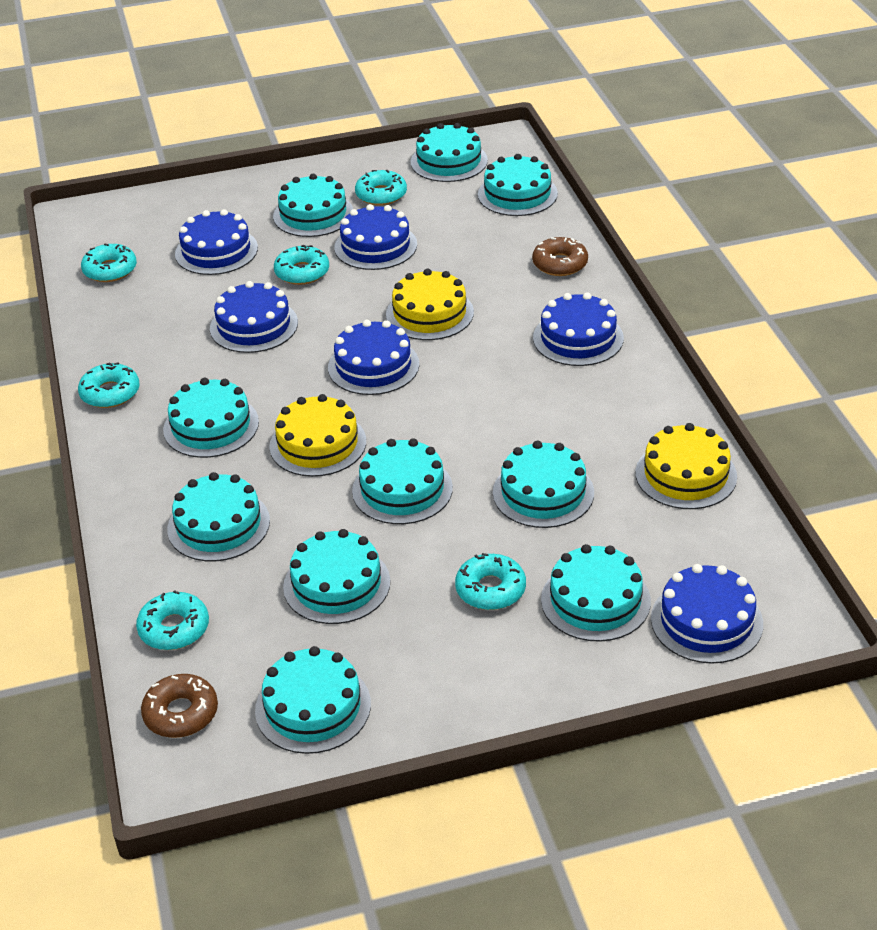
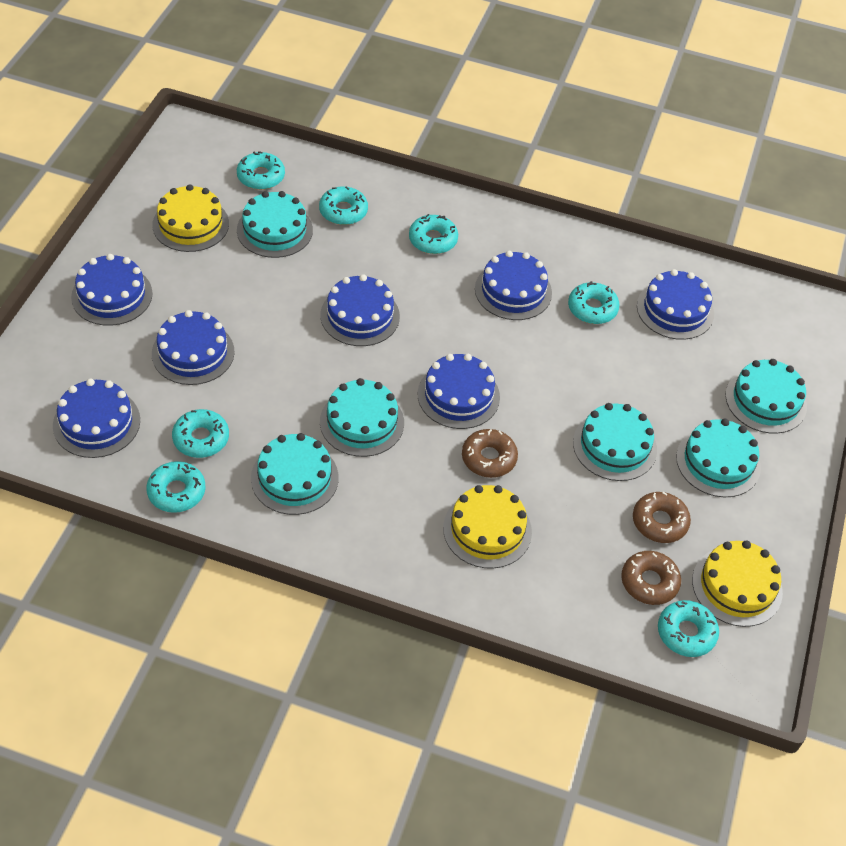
blue cake: [175,209,258,275] [210,281,298,353] [328,320,419,395] [334,204,417,270] [533,292,624,366] [651,564,763,664] = 6 -> [53,379,140,458] [71,254,153,326] [152,310,235,385] [320,274,400,346] [418,354,500,429] [475,251,552,320] [637,269,714,340] = 7
brown donut: [141,674,218,738] [532,237,588,276] = 2 -> [462,429,518,478] [621,551,681,605] [633,492,691,543] = 3
turquoise cake: [163,378,259,458] [167,472,270,562] [255,646,371,754] [273,174,353,237] [283,529,390,624] [352,438,453,524] [411,123,488,182] [478,154,558,216] [493,441,594,528] [541,544,651,642] = 10 -> [237,191,313,258] [251,433,339,515] [320,378,404,457] [573,403,657,481] [676,419,761,497] [725,359,807,434] = 6
turquoise donut: [78,362,139,408] [81,244,137,282] [136,590,209,650] [274,245,329,285] [355,170,407,206] [455,553,526,610] = 6 -> [146,461,206,513] [172,409,229,458] [237,151,285,190] [319,186,368,225] [409,214,458,254] [568,281,619,324] [658,600,719,657] = 7

